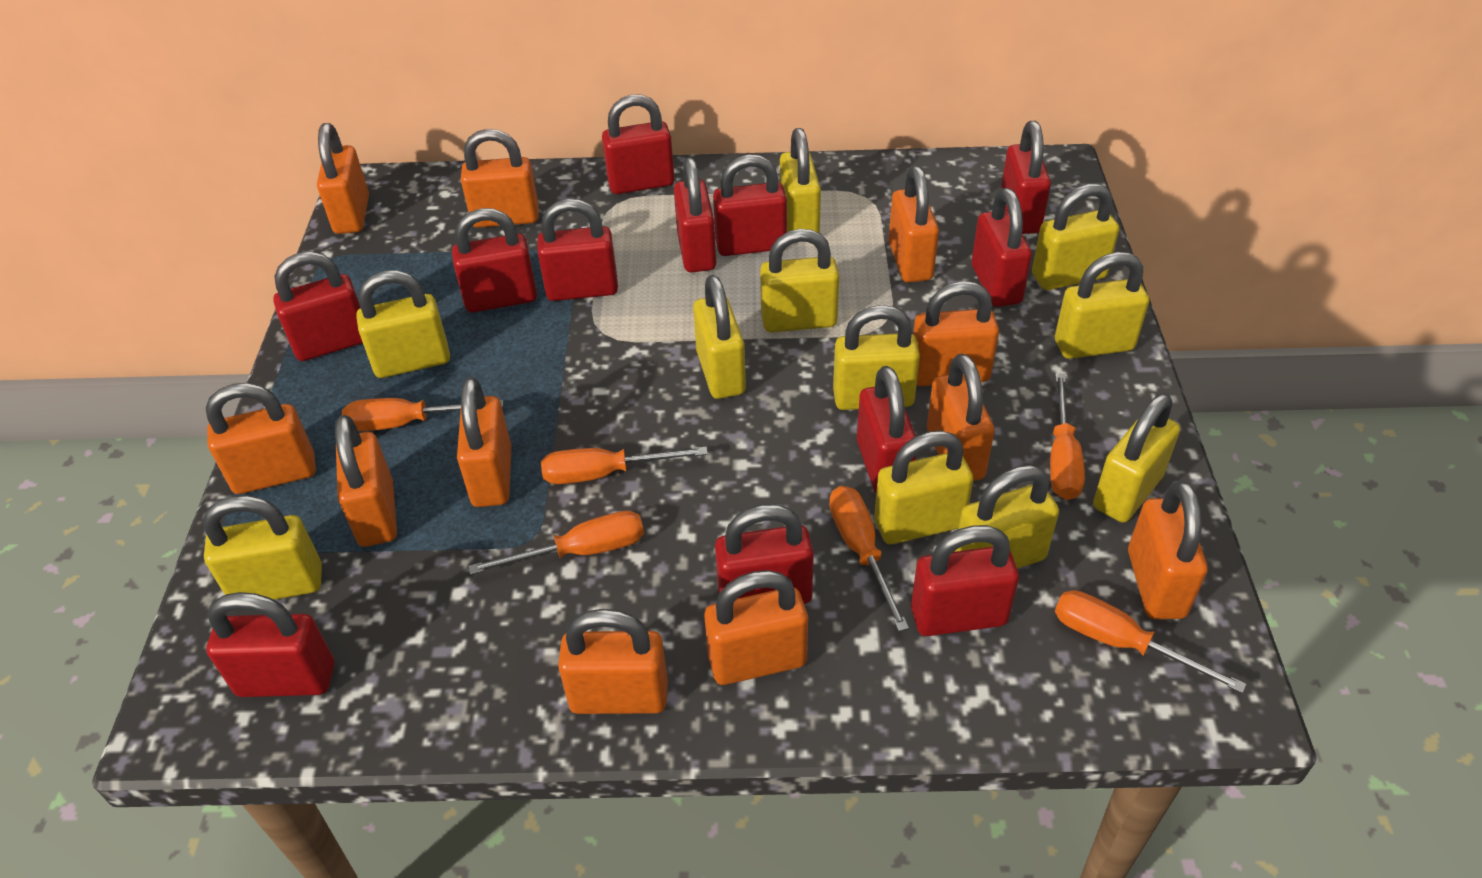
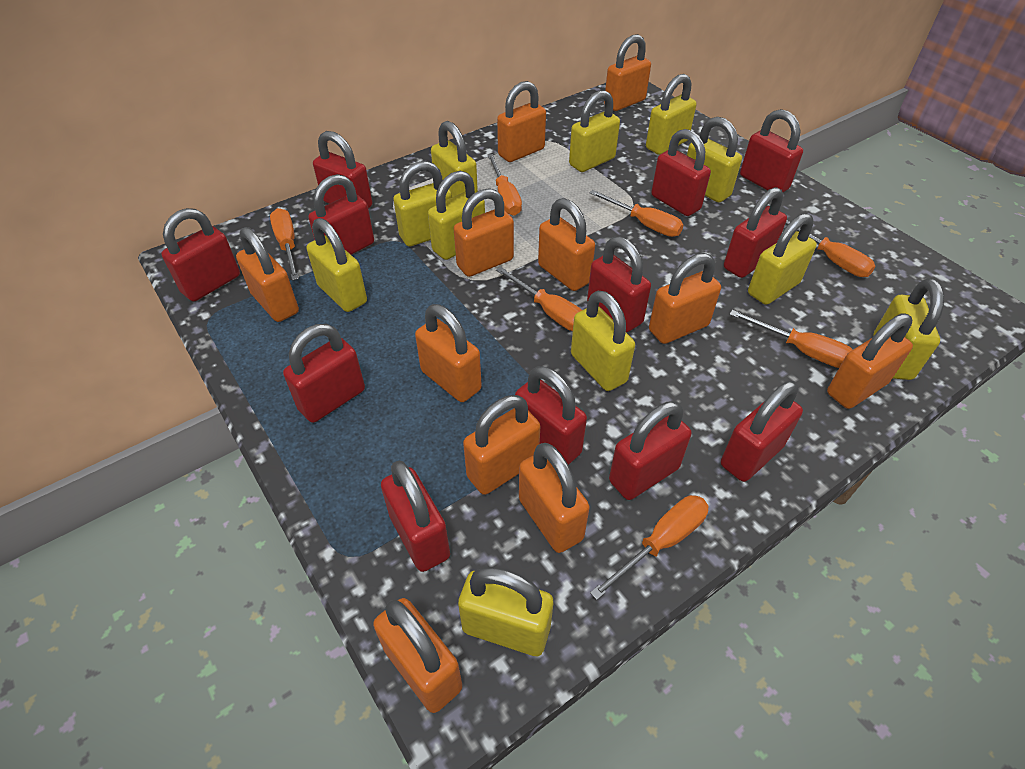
orange screwdriver: [342,398,503,431] [468,511,644,575] [541,447,708,484] [829,486,909,632] [1050,373,1085,500] [1055,590,1247,694] = 6 -> [270,208,299,281] [488,154,522,216] [496,266,582,331] [590,190,683,237] [590,495,709,600] [729,310,853,368] [785,220,876,277] = 7

